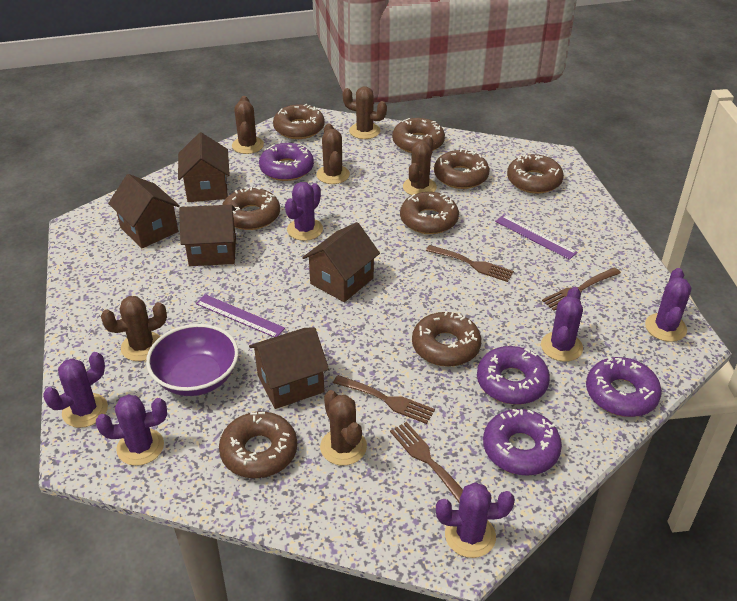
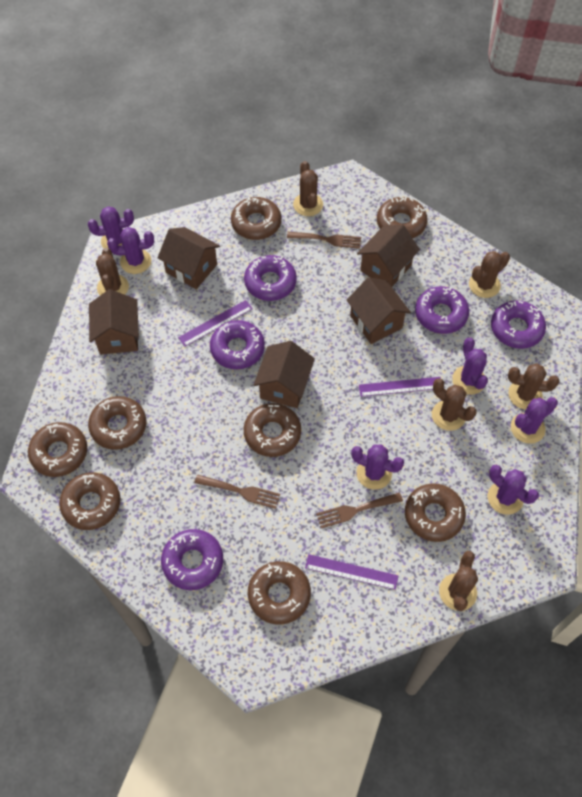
brown fork: [333,375,435,424] [390,422,463,502] [426,245,514,282] [542,267,621,311] = 4 -> [194,474,280,509] [287,232,361,249] [316,492,403,528] = 3
purple bowl: [146,324,239,396] = 1 -> none = 0
purple donut: [259,143,314,181] [477,346,550,405] [483,409,562,476] [586,356,662,417] = 4 -> [161,529,223,590] [210,320,265,369] [244,255,297,301] [415,286,469,334] [491,300,546,349] = 5
purple ruler: [196,294,285,337] [495,215,578,260] = 2 -> [178,300,253,347] [305,554,398,590] [359,377,441,397] = 3

